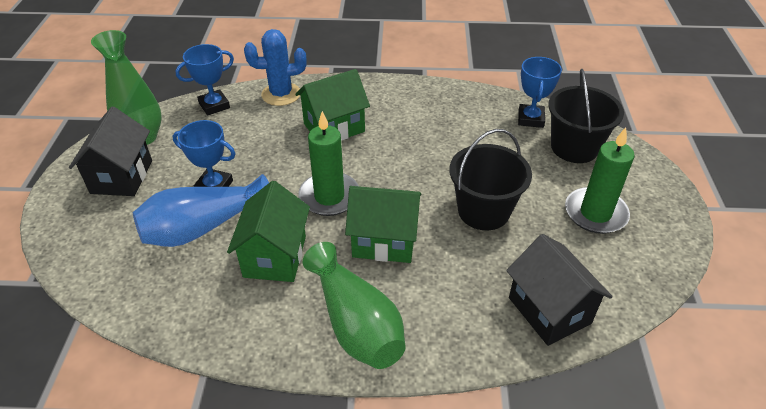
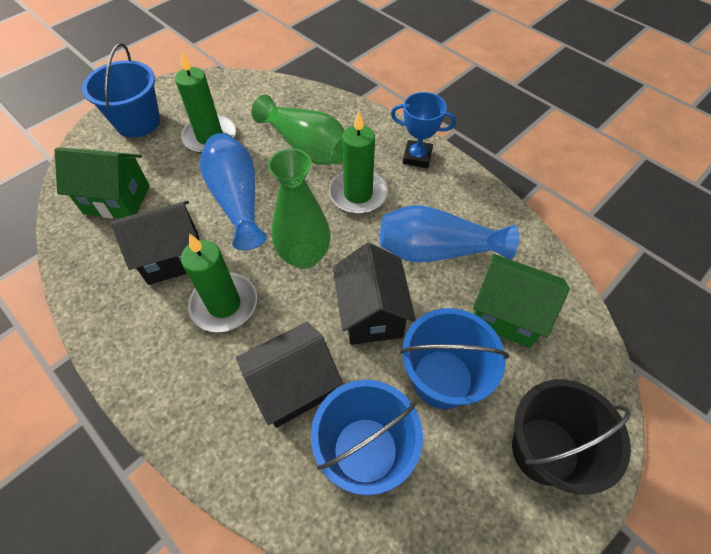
black bucket: [449,129,532,230] [548,69,624,163] = 2 -> [512,379,631,495] = 1
black house: [69,107,152,196] [506,234,613,346] = 2 -> [111,201,199,285] [236,322,343,428] [333,243,416,345] = 3
blue bucket: none = 0 -> [82,43,160,138] [311,380,423,495] [400,308,509,409] = 3
blue cactus: [244,29,307,106] = 1 -> none = 0
blue trophy: [172,120,235,187] [176,44,234,116] [518,57,562,128] = 3 -> [391,92,456,168] = 1
blue vase: [133,174,269,247] = 1 -> [200,133,267,250] [380,205,519,263] = 2
green candle: [298,111,358,216] [565,128,634,234] = 2 -> [175,51,236,154] [181,233,257,332] [329,111,388,214] = 3
green house: [227,181,310,282] [295,69,370,141] [345,186,422,263] = 3 -> [55,148,150,219] [473,254,570,348] = 2

